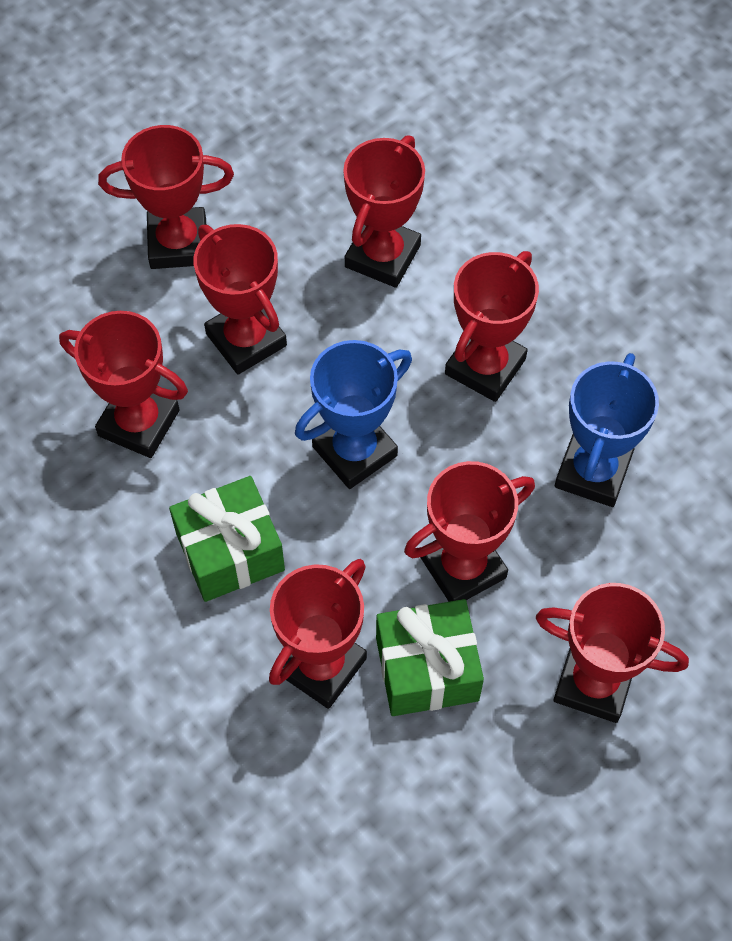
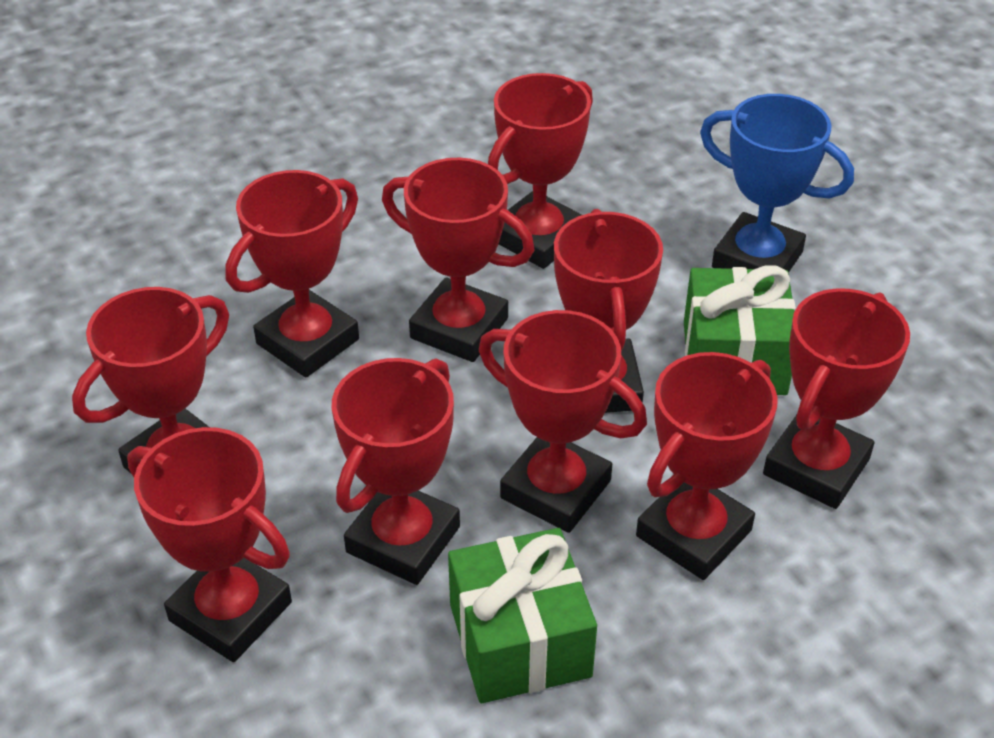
blue trophy: [295,340,412,489] [555,353,659,507] = 2 -> [700,94,854,273] = 1
red trophy: [59,311,188,458] [98,125,234,269] [193,224,287,374] [269,559,367,709] [343,135,425,288] [404,461,535,602] [445,251,539,402] [536,583,689,723] = 8 -> [72,287,229,473] [127,427,292,662] [225,170,359,377] [331,358,460,585] [382,158,534,362] [479,310,647,533] [488,73,593,269] [554,209,663,413] [636,352,778,580] [763,288,910,509] = 10

